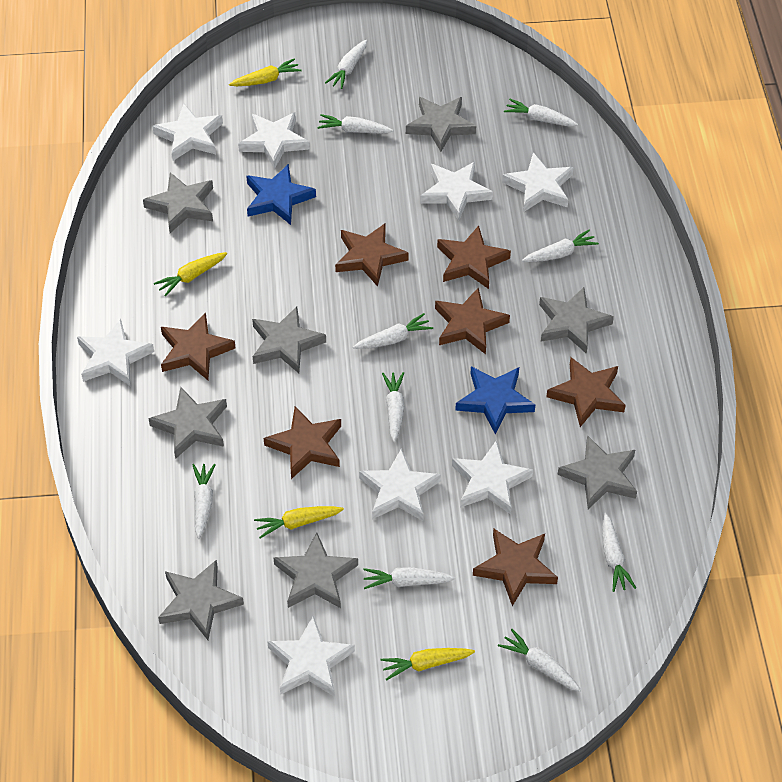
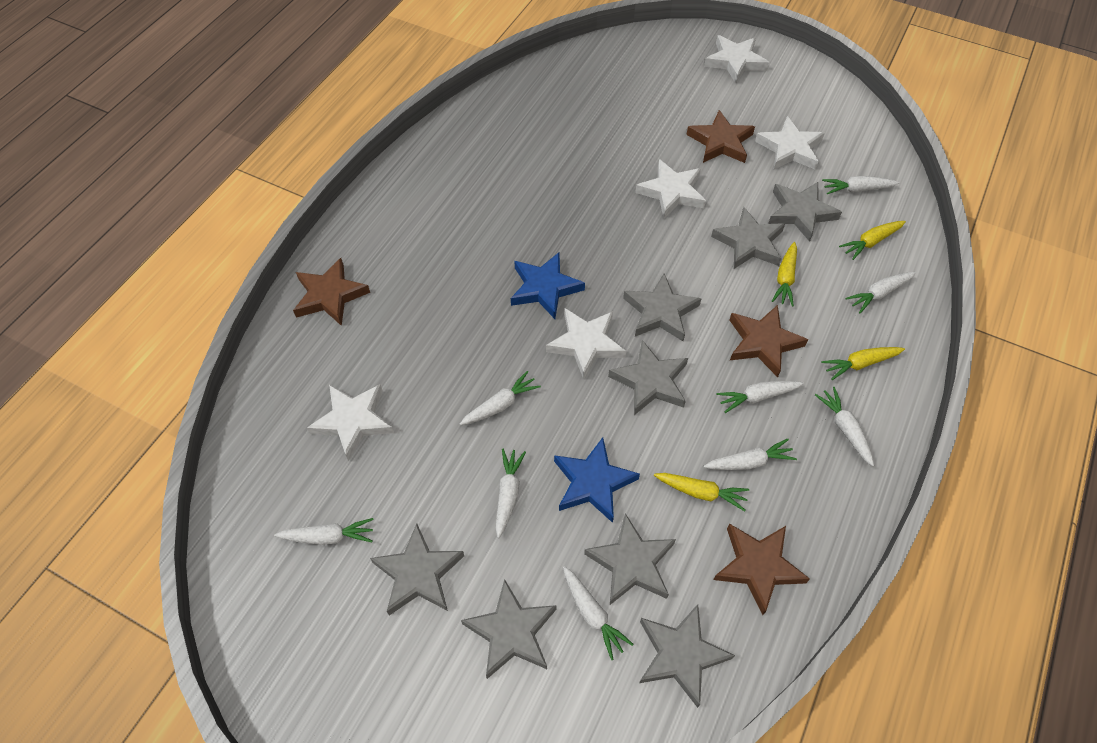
brown star: [161,313,235,380] [264,407,341,479] [335,223,409,287] [435,288,510,354] [437,226,511,289] [473,528,558,606] [546,357,626,427] = 7 -> [293,258,370,326] [686,110,755,163] [713,524,810,615] [730,305,808,377] = 4
white carrot: [193,464,216,539] [317,114,393,134] [325,40,367,89] [353,313,433,349] [363,567,455,589] [382,372,404,442] [498,629,581,692] [504,99,578,126] [522,230,599,262] [602,513,636,592] = 10 -> [274,518,374,545] [460,371,541,426] [495,449,526,538] [563,566,633,660] [704,439,797,470] [717,381,804,413] [815,387,874,467] [822,176,899,194] [846,272,916,313] = 9
white star: [77,319,154,386] [152,104,223,161] [238,112,310,169] [267,616,355,697] [359,449,441,521] [420,162,493,221] [452,440,533,514] [502,152,574,212] = 8 -> [307,384,394,461] [546,308,626,379] [635,159,706,218] [704,35,769,83] [755,116,825,170] = 5

